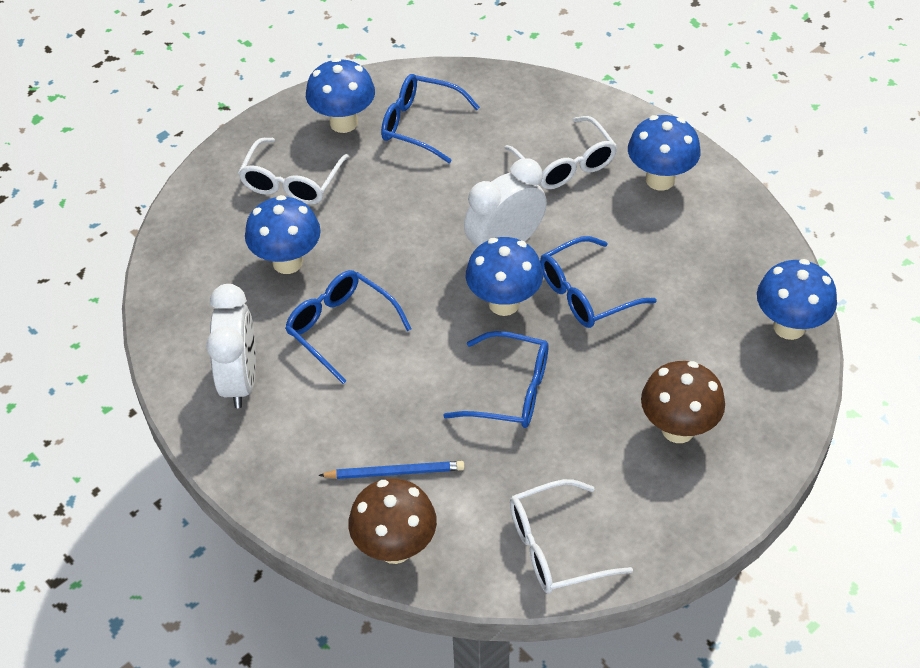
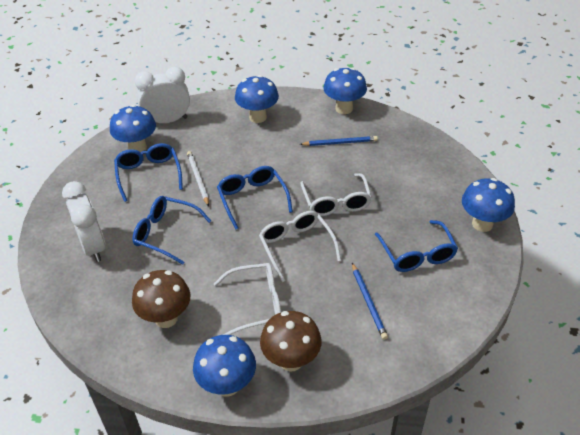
blue pencil: [319,461,464,479] = 1 -> [300,136,378,146] [352,263,388,340] = 2
white pencil: none = 0 -> [187,151,209,206] = 1

